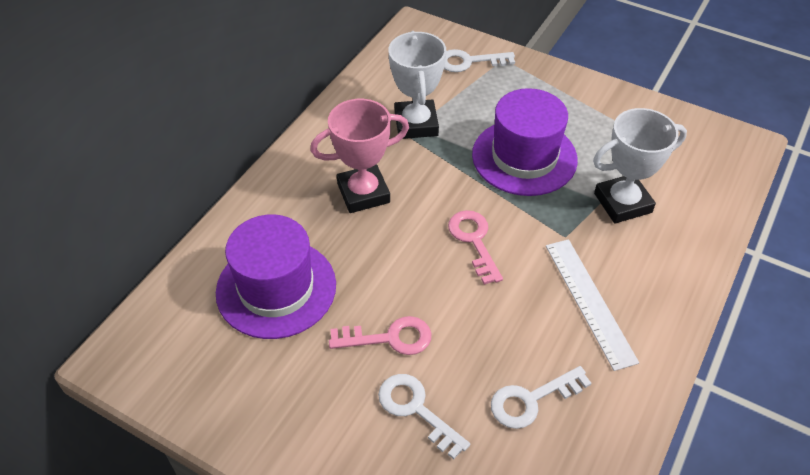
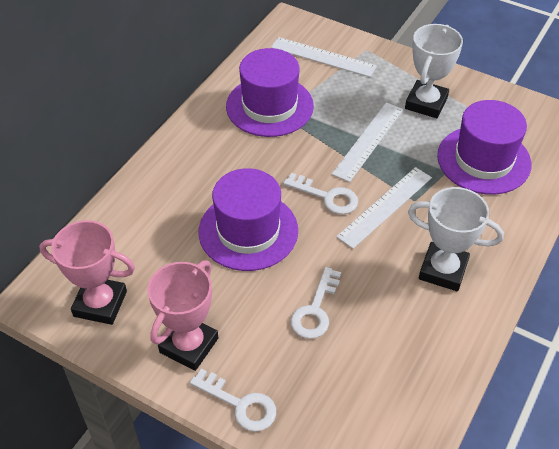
pink key: [329,316,431,355] [448,210,503,285] = 2 -> none = 0
pink trophy: [310,99,409,213] = 1 -> [39,220,135,325] [147,260,218,371] = 2
purple hat: [216,215,336,339] [472,88,578,196] = 2 -> [198,168,298,271] [226,48,314,137] [437,100,531,195] = 3
white ruler: [546,239,639,371] = 1 -> [271,37,377,77] [332,102,403,182] [336,167,432,249] = 3

